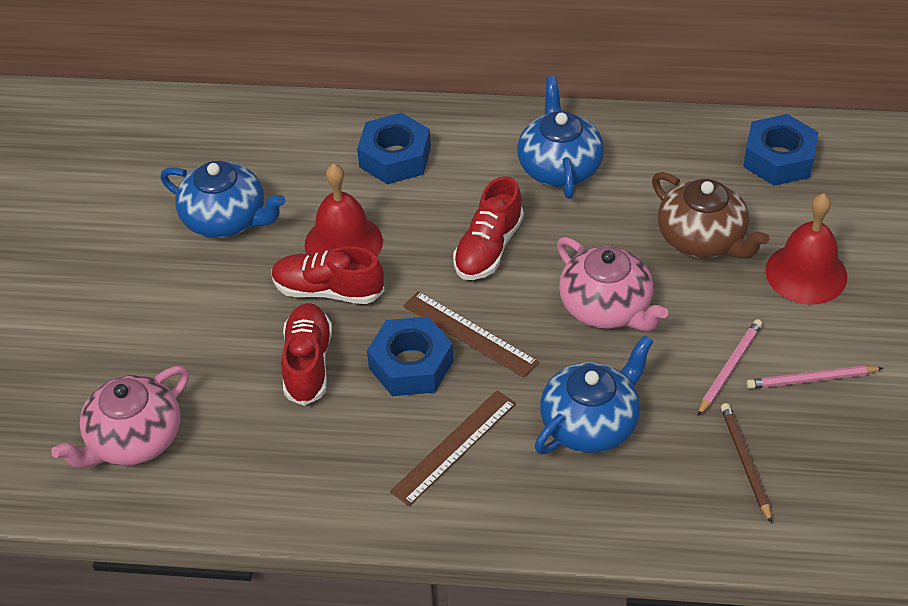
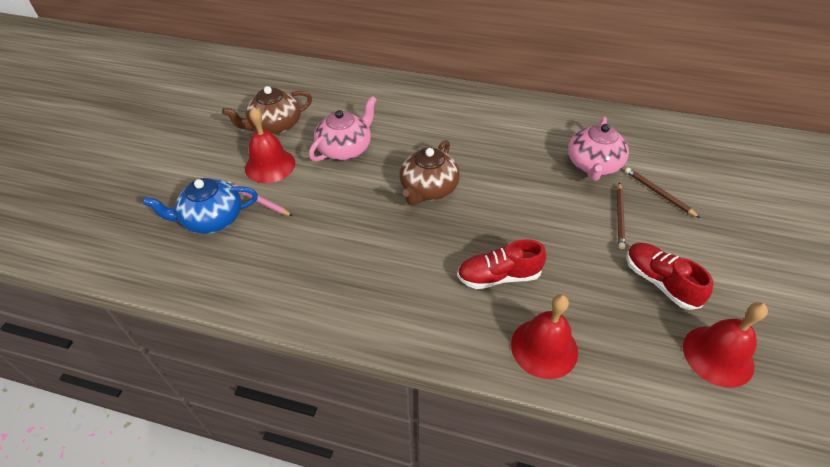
blue nut: [357,113,431,184] [367,316,453,396] [743,114,818,186] = 3 -> none = 0
blue teapot: [160,161,285,238] [517,76,604,199] [535,335,654,454] = 3 -> [143,178,258,234] = 1
brown pencil: [721,403,772,524] = 1 -> [617,182,625,249] [625,168,700,218] = 2
brown ruler: [390,390,516,506] [403,291,539,378] = 2 -> none = 0
brown teapot: [652,172,769,259] = 1 -> [222,86,312,135] [399,140,460,206] = 2
pink pencil: [697,319,762,416] [746,365,883,389] = 2 -> [228,181,292,216] = 1
red bell: [305,163,383,257] [765,193,847,305] = 2 -> [245,107,295,183] [511,294,578,379] [683,302,768,388] = 3
red shoe: [272,246,385,304] [281,303,332,406] [453,176,524,280] = 3 -> [457,239,546,289] [627,243,713,310] = 2

